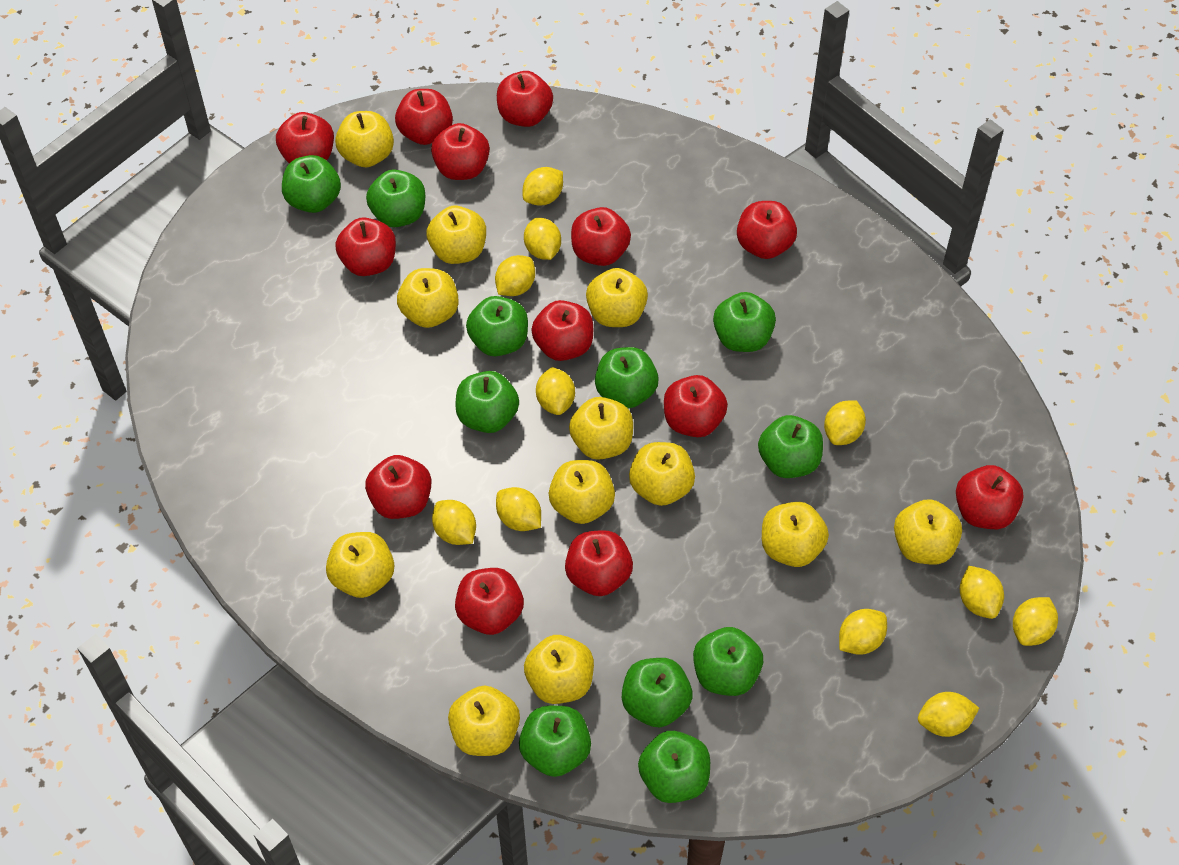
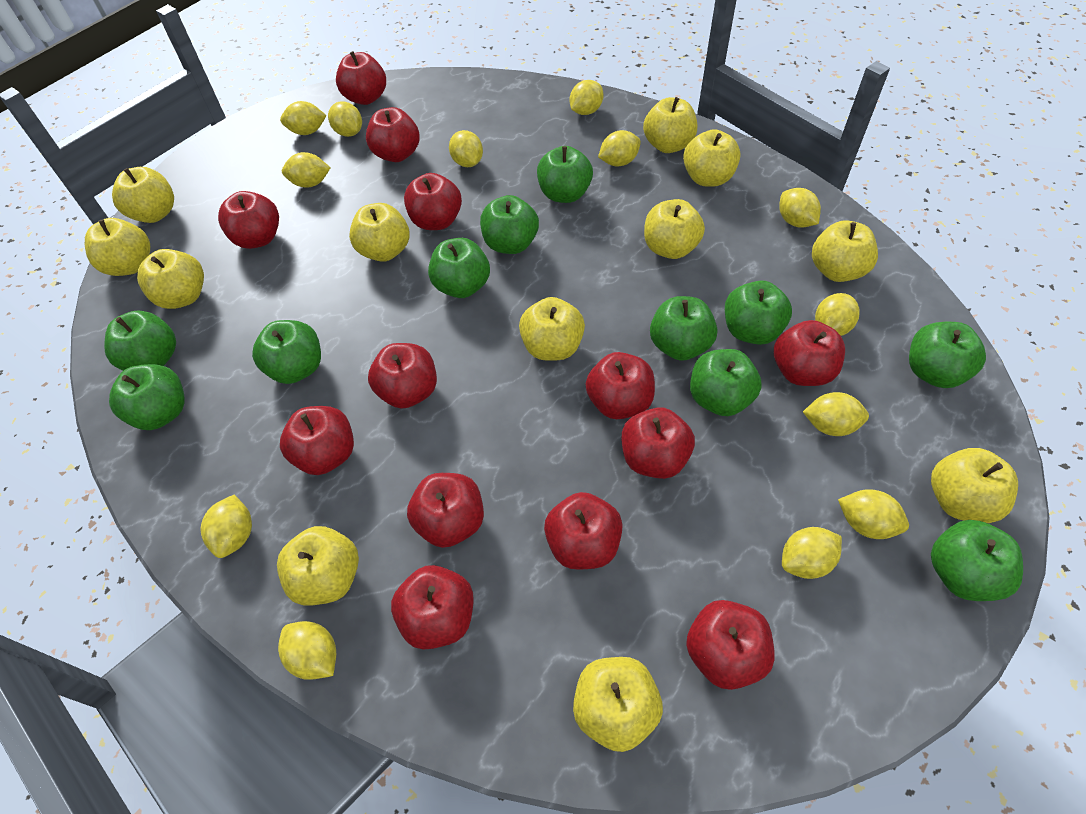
yellow lemon: [432,500,476,545] [495,255,535,296] [496,487,541,531] [523,167,563,206] [524,218,561,260] [536,367,575,415] [824,400,866,445] [839,609,887,654] [918,692,979,737] [960,566,1004,619] [1013,597,1058,646] = 11 -> [201,495,252,558] [278,621,336,680] [280,101,327,135] [282,152,330,187] [328,102,362,137] [449,130,483,167] [570,80,604,115] [598,130,641,166] [779,188,821,228] [782,527,842,579] [803,392,869,436] [815,293,860,336] [838,489,909,539] = 13

